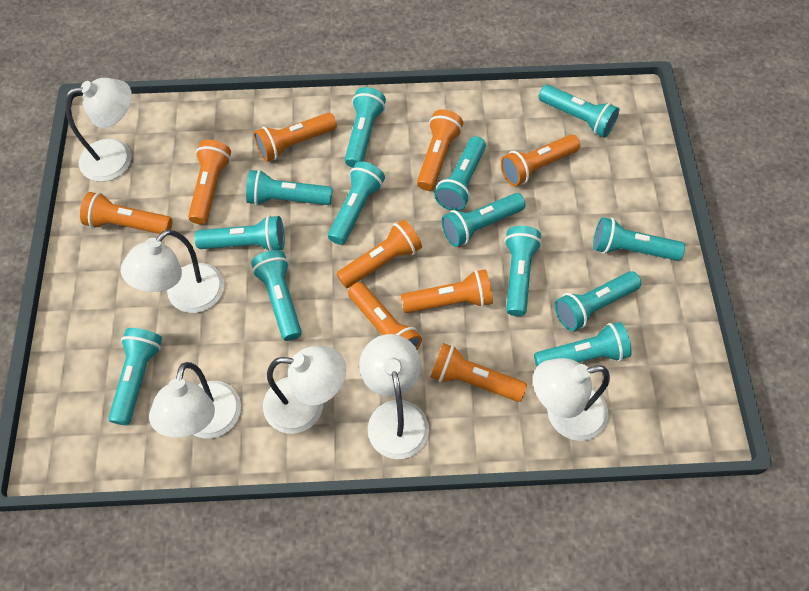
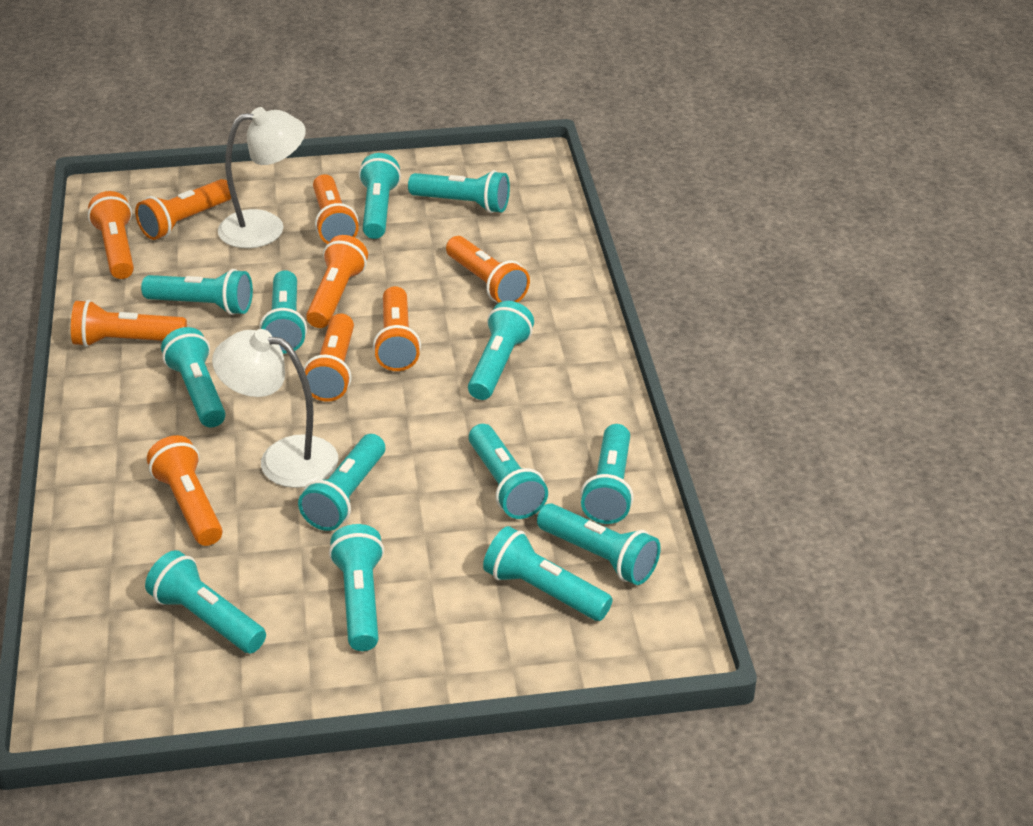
white lamp: [65,78,132,182] [121,229,224,313] [149,362,241,438] [263,346,346,434] [359,334,429,459] [533,358,610,441] = 6 -> [212,329,338,488] [218,107,306,248] = 2

